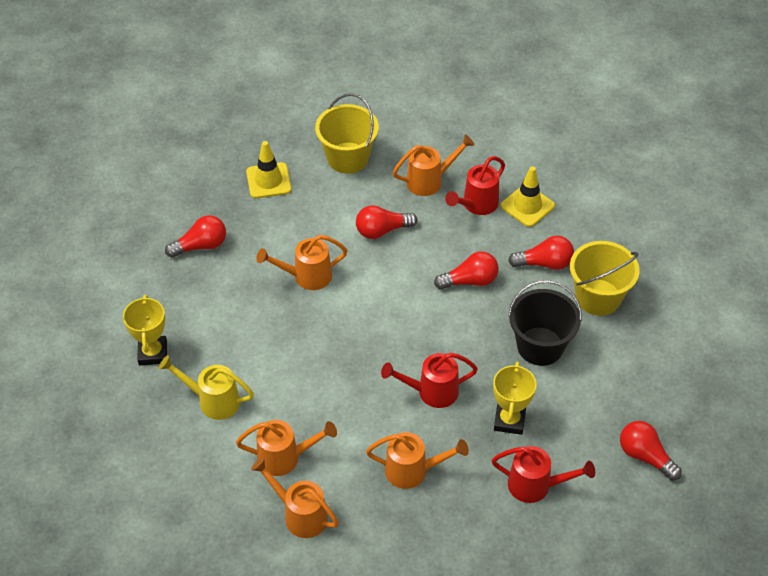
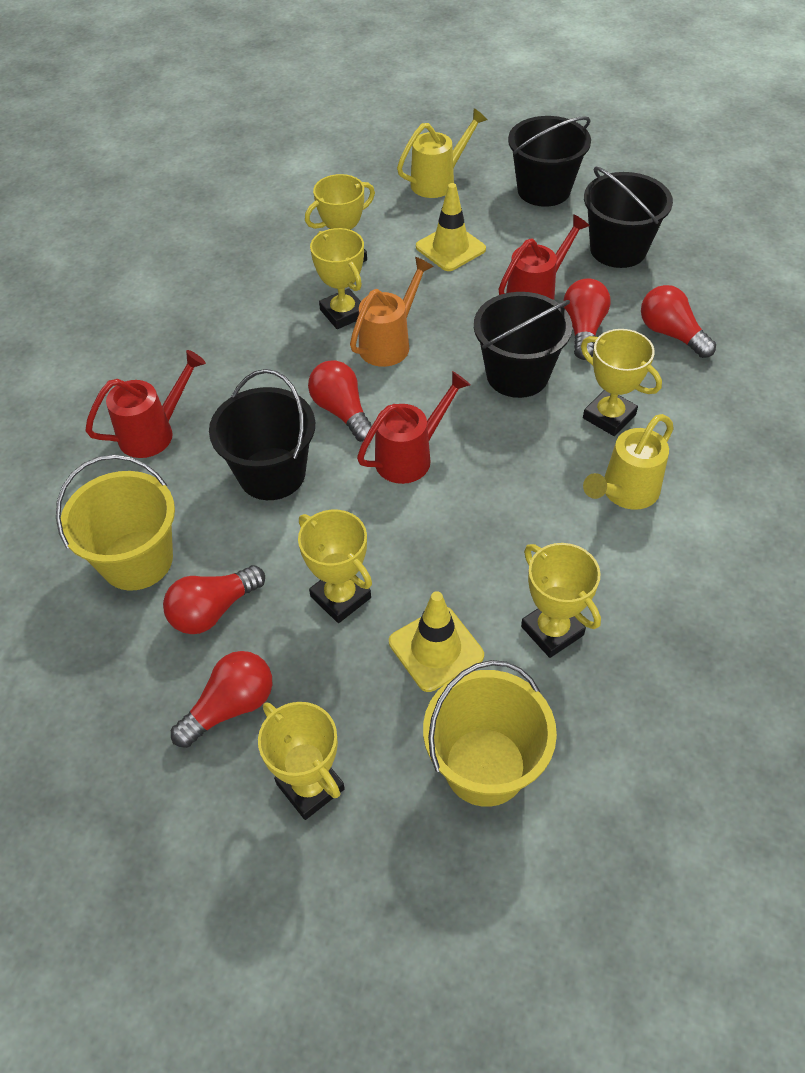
black bucket: [508,280,582,366] = 1 -> [209,369,315,500] [474,292,572,398] [508,116,591,207] [584,166,673,268] = 4
orange watering can: [236,420,337,476] [251,458,339,538] [256,235,348,290] [366,432,469,489] [393,134,475,196] = 5 -> [350,257,434,367] = 1
yellow trophy: [123,295,167,365] [493,362,536,435] = 2 -> [258,702,345,820] [298,510,372,623] [305,174,375,262] [310,228,364,329] [521,543,601,658] [581,329,662,436] = 6
yellow watering can: [159,355,254,420] = 1 -> [397,108,487,198] [583,414,674,510] = 2

